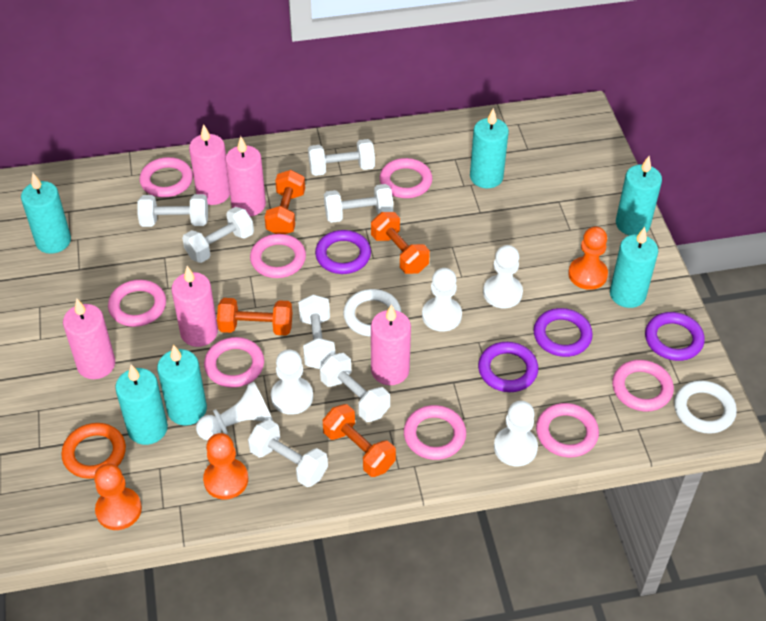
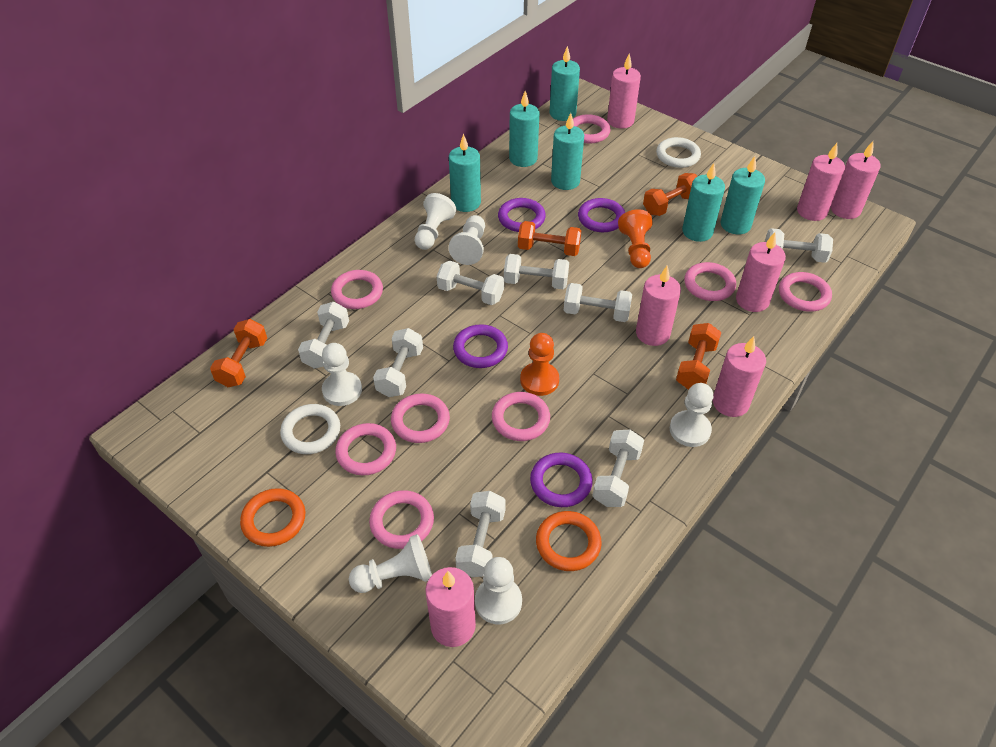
orange pawn: [94,463,142,530] [203,433,248,499] [568,226,608,290] = 3 -> [520,333,559,396] [618,209,653,268] = 2
orange ring: [61,423,126,479] = 1 -> [240,488,305,547] [536,511,602,571] = 2
pink candle: [63,298,115,379] [171,266,218,347] [189,124,230,205] [225,136,266,217] [371,305,411,385] = 5 -> [425,567,476,647] [607,53,641,129] [636,266,681,346] [713,336,766,417] [736,232,786,312] [797,143,845,221] [831,141,881,219] = 7
white dumbbell: [137,194,208,227] [182,207,254,263] [248,419,328,487] [298,295,335,369] [308,139,375,176] [320,353,390,422] [324,184,393,223] = 7 -> [298,302,349,369] [373,328,423,397] [437,261,504,305] [455,491,506,577] [504,254,569,289] [564,283,632,322] [593,430,644,507] [765,228,833,263] = 8
white pawn: [196,382,273,440] [271,350,313,415] [422,268,462,332] [483,245,523,308] [494,401,538,466] = 5 -> [322,343,362,406] [349,534,432,593] [415,193,456,250] [449,215,485,265] [475,557,522,624] [670,383,713,447] = 6

